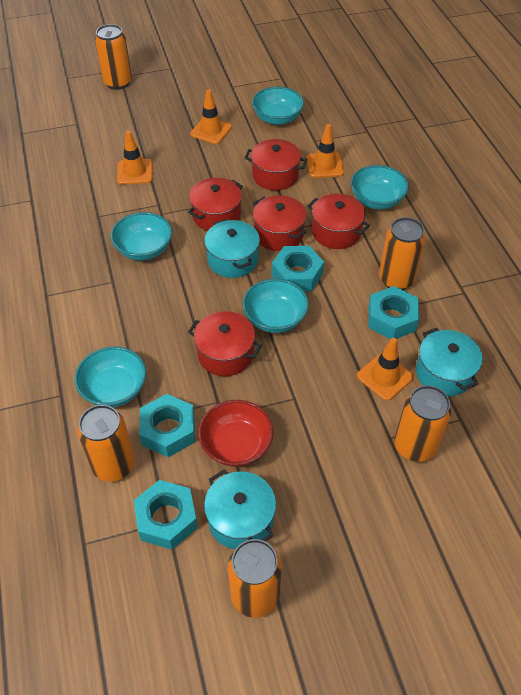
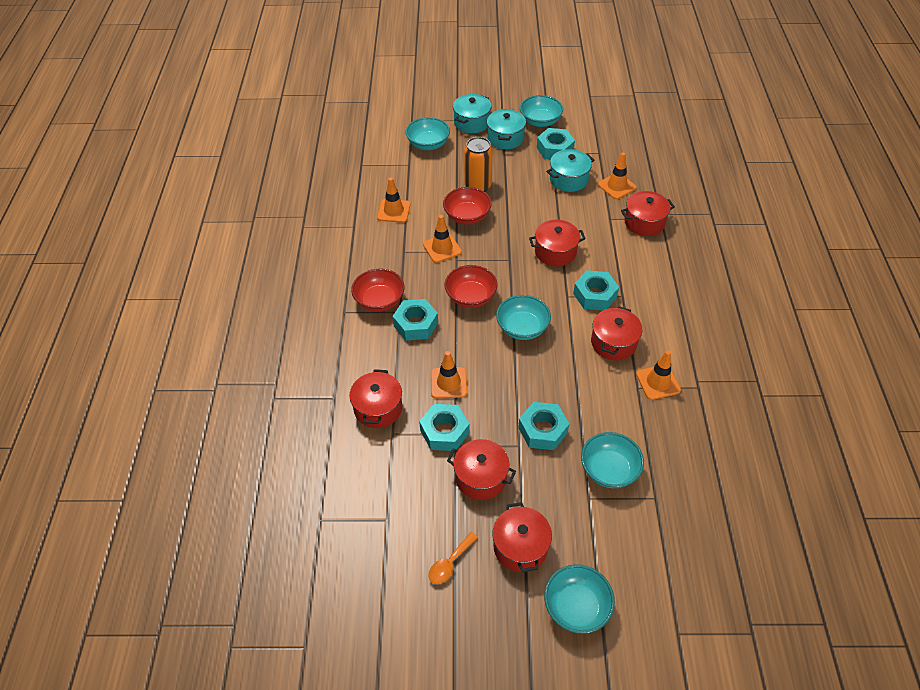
orange can: [77,405,135,482] [95,24,132,90] [228,539,282,618] [379,217,426,290] [394,385,451,462] = 5 -> [464,137,493,192] = 1
orange spoon: none = 0 -> [428,532,478,584] = 1
orange traffic cone: [117,130,153,185] [190,89,232,144] [306,124,344,178] [357,338,414,401] = 4 -> [377,177,410,223] [423,215,462,263] [431,351,467,399] [598,152,636,199] [636,350,681,400] = 5
red bowl: [198,400,273,467] = 1 -> [351,269,404,312] [443,187,492,225] [445,265,497,308] = 3
red pot: [188,178,243,231] [188,311,262,376] [245,139,307,191] [253,195,307,251] [308,194,370,249] = 5 -> [349,369,402,428] [447,439,516,500] [492,502,552,572] [529,220,586,267] [591,306,642,361] [621,191,675,236] = 6
turquoise nut: [133,480,198,550] [139,394,195,457] [272,246,324,292] [368,286,419,339] = 4 -> [393,299,438,341] [419,404,469,451] [518,402,569,450] [537,128,575,159] [573,270,619,311] = 5

